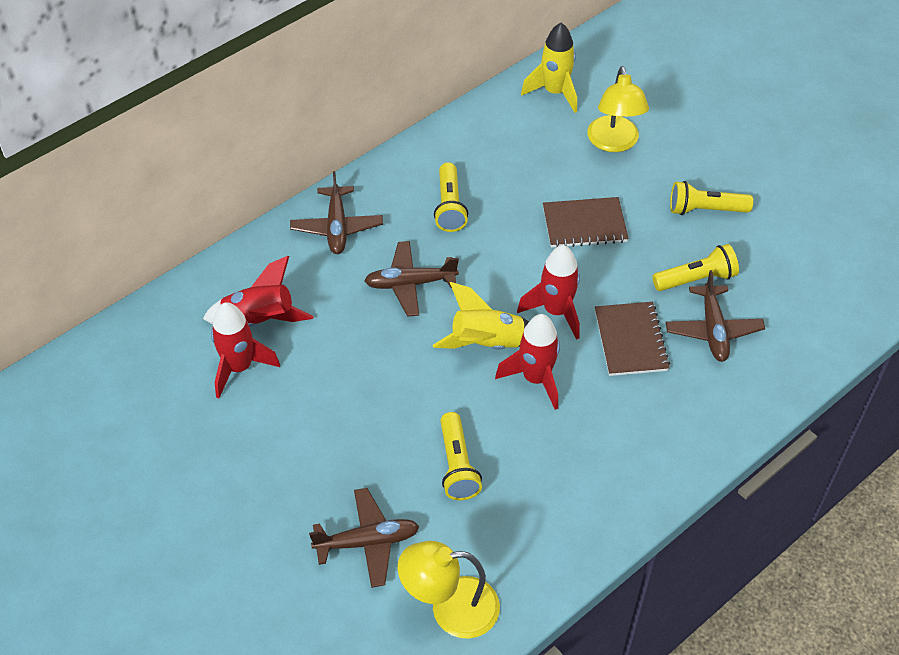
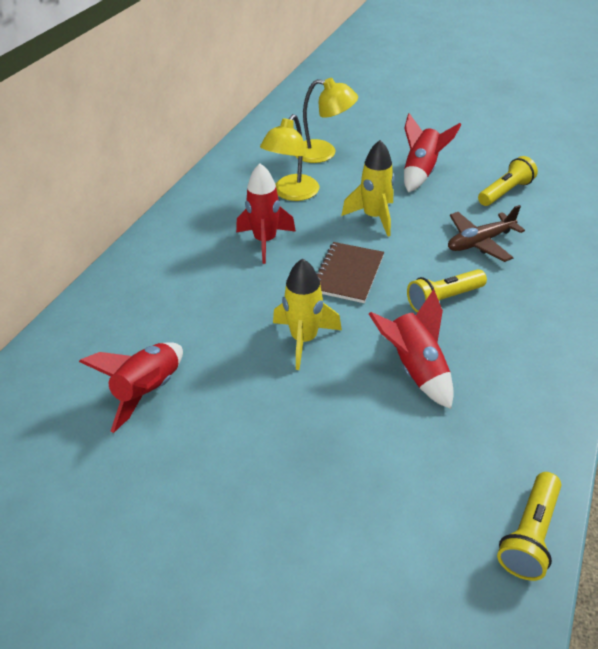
brown notebook: [543,197,629,248] [595,302,670,376] = 2 -> [316,242,384,303] = 1
brown plane: [290,171,383,254] [309,488,419,588] [364,241,459,317] [665,270,765,362] = 4 -> [448,205,525,262] = 1
yellow flashlight: [434,162,468,232] [440,412,482,500] [652,244,739,291] [670,181,753,215] = 4 -> [407,269,487,313] [478,156,538,206] [497,472,562,581] = 3

